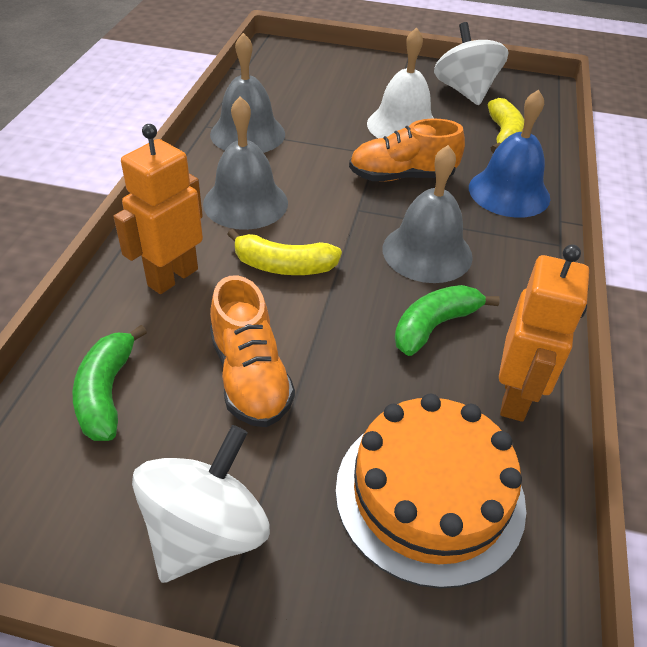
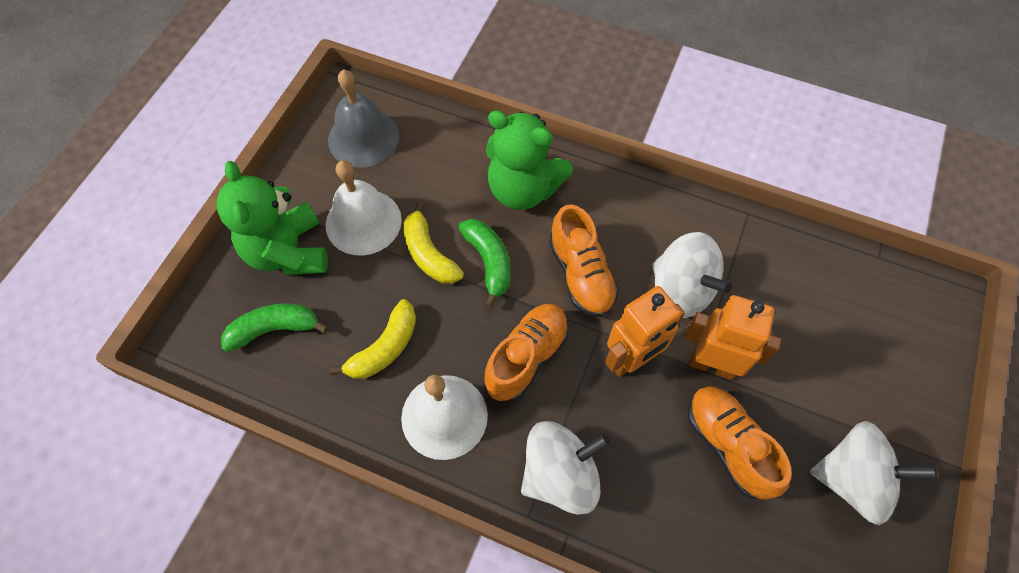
blue bell: [469,89,550,218] = 1 -> none = 0
green teddy bear: none = 0 -> [217,161,328,275] [486,110,573,210] = 2
grey bell: [203,96,288,230] [210,33,285,153] [383,145,473,283] = 3 -> [328,69,399,168] = 1
orange cake: [336,393,526,589] = 1 -> none = 0
orange shoe: [210,275,295,427] [349,118,465,182] = 2 -> [485,304,569,401] [549,205,619,317] [688,386,792,500] = 3
white bell: [367,27,434,138] = 1 -> [326,160,402,256] [401,375,488,460] = 2
white spinning top: [132,425,270,583] [434,22,509,105] = 2 -> [521,421,611,515] [653,232,732,318] [810,421,937,525] = 3

